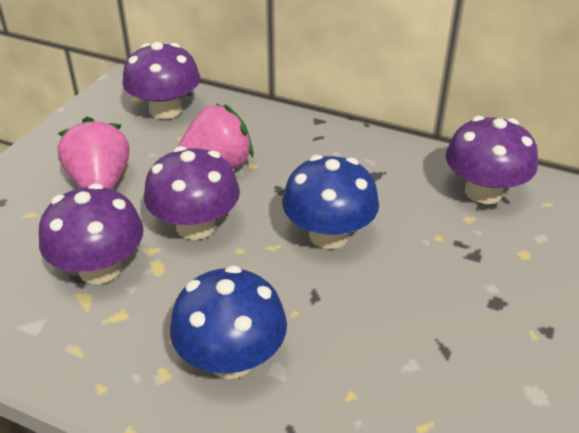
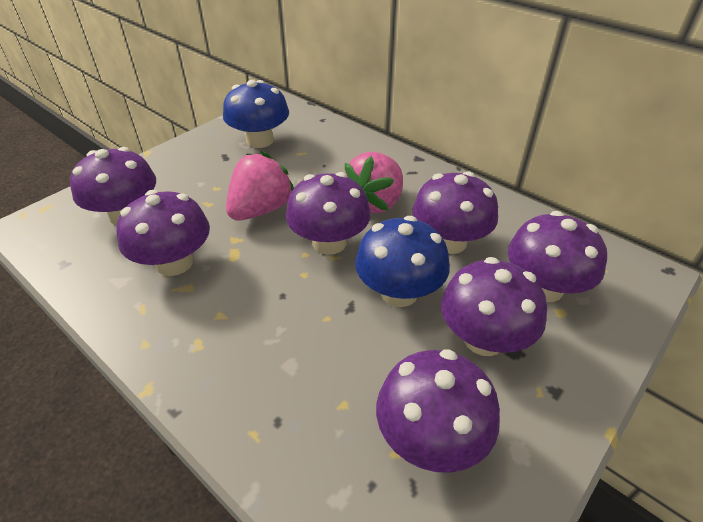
purple mushroom: [39,183,144,284] [122,42,200,119] [144,146,240,240] [446,116,538,204] = 4 -> [70,147,156,225] [117,190,210,276] [286,172,371,255] [376,349,500,473] [413,172,498,254] [441,257,547,356] [508,211,607,302] = 7

